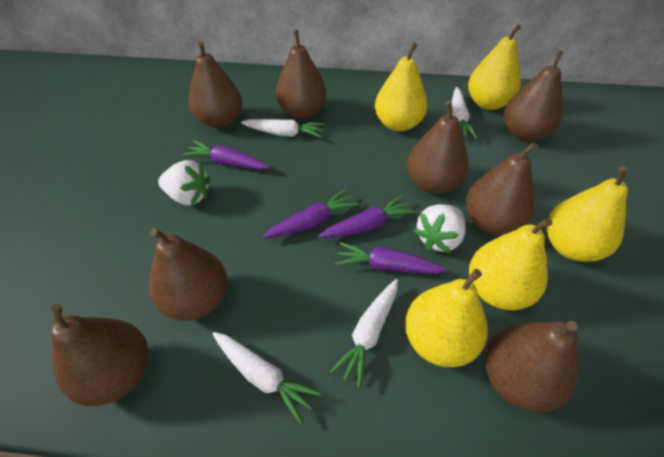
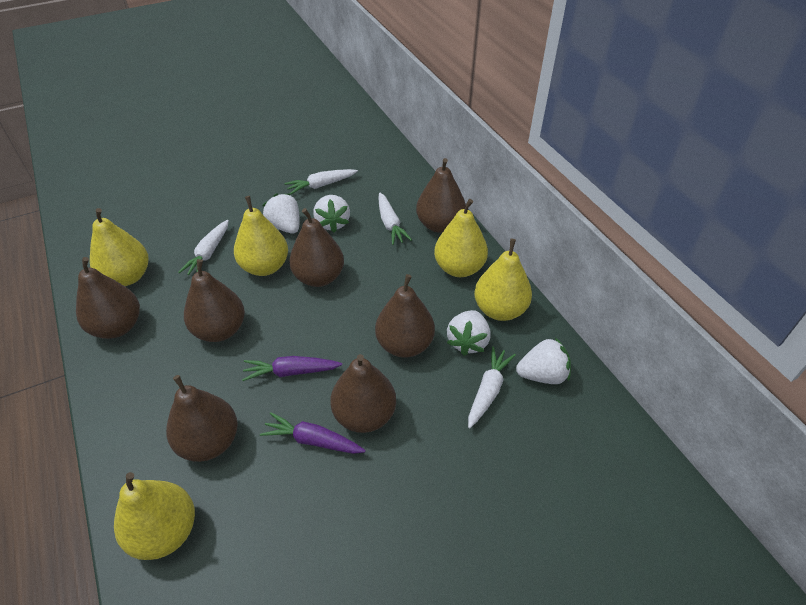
brown pear: [50,304,149,406] [149,228,227,321] [189,41,242,128] [276,30,327,119] [407,100,469,194] [466,142,537,235] [485,321,578,412] [504,50,563,141] = 8 -> [76,257,140,339] [166,375,238,462] [184,259,245,342] [289,208,344,287] [330,354,396,433] [375,274,435,358] [416,158,466,233] = 7
purple carrot: [183,141,270,170] [263,189,358,238] [318,195,415,238] [335,242,447,274] = 4 -> [242,356,342,381] [260,412,366,454] = 2
white strawberry: [158,160,211,205] [414,204,466,253] = 2 -> [262,193,300,234] [313,195,350,232] [447,310,491,356] [516,337,571,384] = 4

